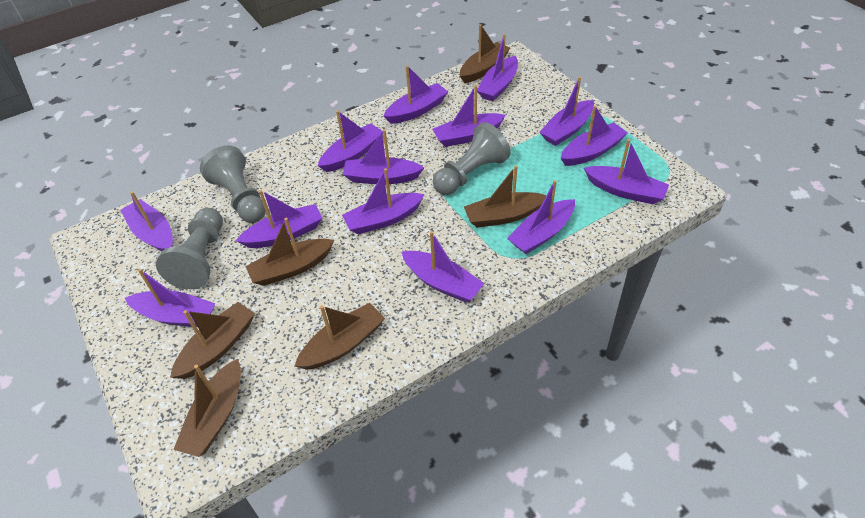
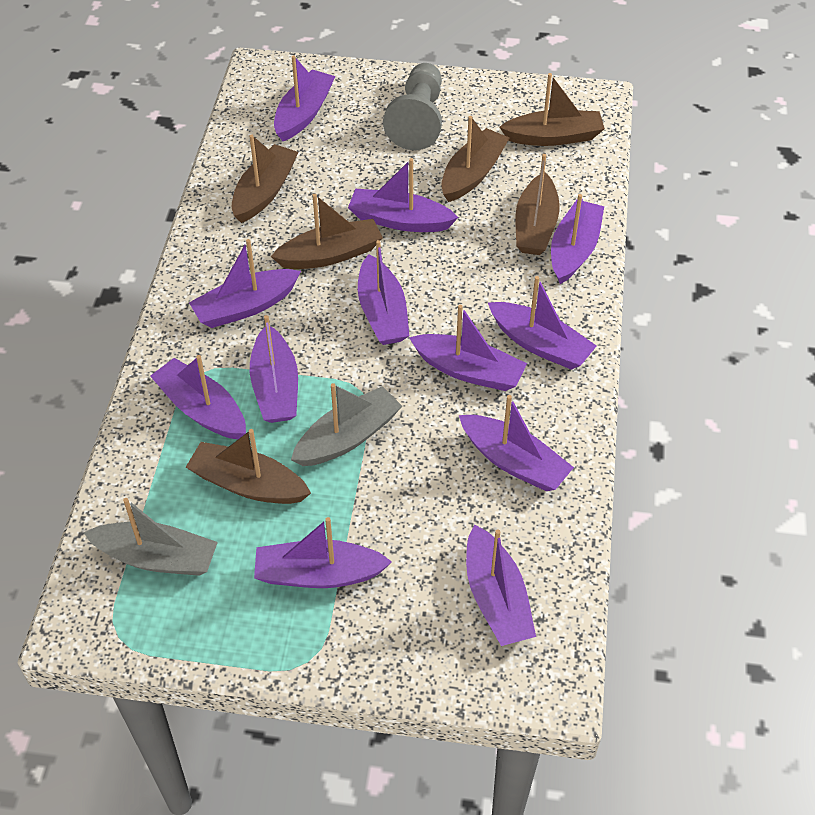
grey boat: none = 0 -> [83,498,218,576] [291,383,402,466] = 2
grey pawn: [156,208,223,289] [200,145,266,223] [433,122,511,195] = 3 -> [383,63,442,150] = 1
purple boat: [121,191,173,251] [125,269,216,327] [236,190,323,248] [318,110,383,172] [342,168,425,234] [343,129,424,185] [383,65,448,124] [401,231,485,302] [432,85,506,147] [477,34,518,101] [507,180,575,254] [540,77,594,146] [561,105,628,166] [584,139,669,204] = 14 -> [150,355,246,439] [189,239,301,328] [250,315,298,423] [254,517,392,588] [274,55,335,141] [348,158,459,232] [358,240,410,345] [409,305,527,391] [459,395,574,491] [466,524,536,646] [488,276,597,370] [551,194,604,284] = 12

